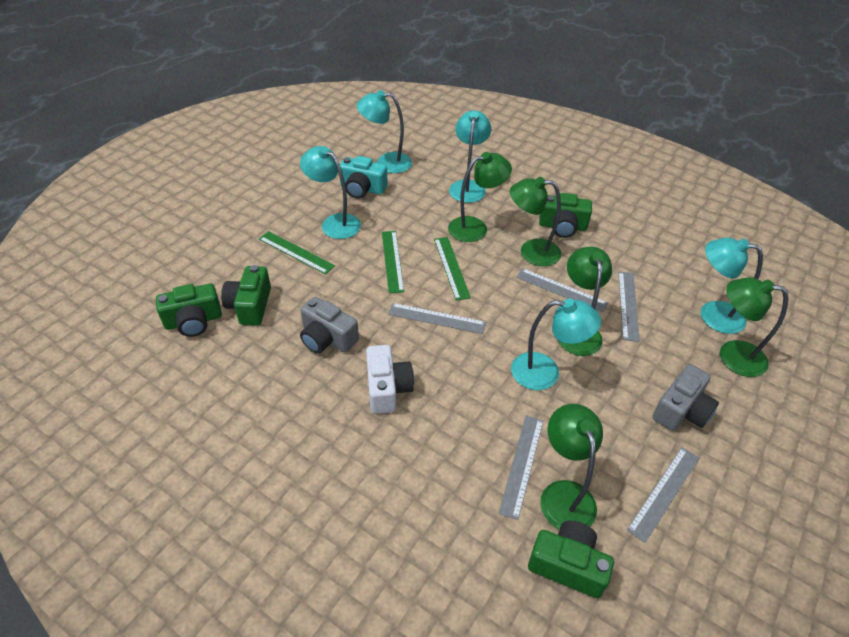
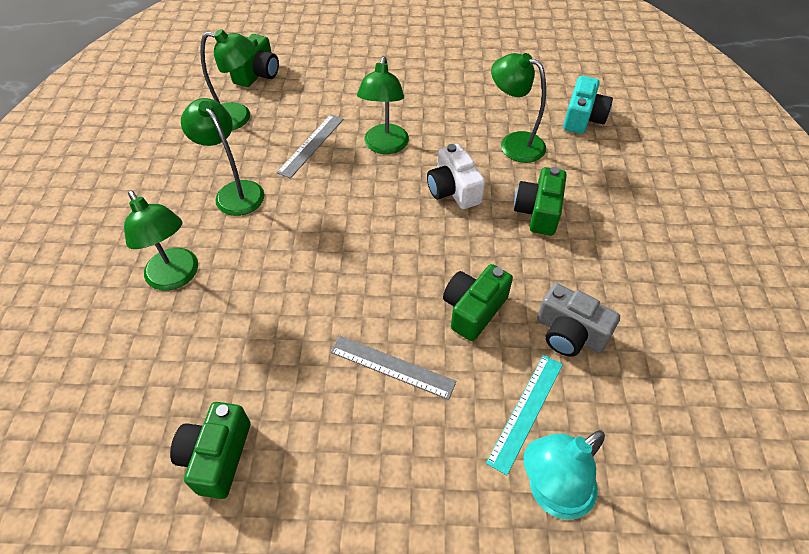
green ruler: [259,231,335,274] [382,231,404,293] [434,237,471,301] = 3 -> none = 0
grey camera: [300,297,359,354] [652,364,719,431] = 2 -> [537,283,620,357] = 1
grey ruler: [388,303,486,334] [498,415,543,520] [516,268,608,313] [618,272,640,342] [627,447,699,543] = 5 -> [277,114,344,179] [330,336,456,400] = 2
turquoise lamp: [300,146,361,239] [357,90,412,173] [449,110,491,203] [511,299,601,390] [701,238,763,334] = 5 -> [524,430,605,520] = 1
turquoise ruler: none = 0 -> [486,355,563,475] = 1

